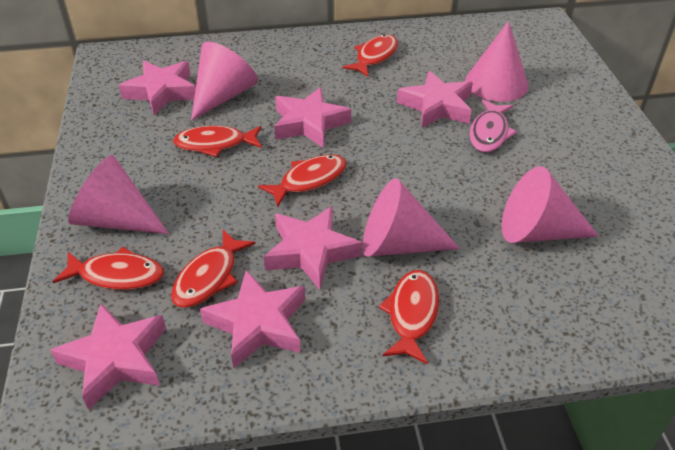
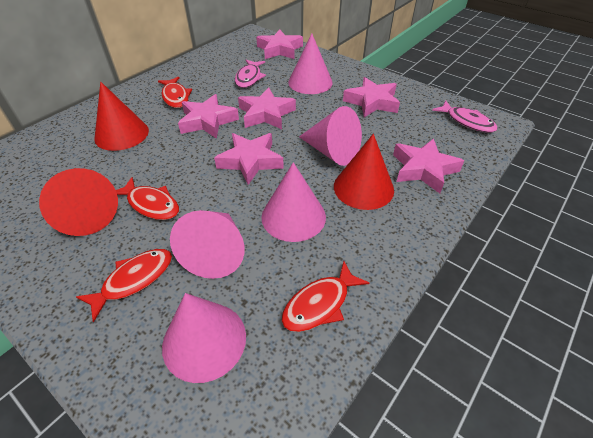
pink fish: [469,99,517,152] = 1 -> [235,60,266,88] [432,100,498,133] = 2
red cone: none = 0 -> [39,168,118,236] [94,82,149,151] [334,134,394,210] = 3
red fish: [52,247,164,290] [171,230,256,308] [173,126,262,157] [258,154,347,207] [343,35,398,77] [378,270,439,364] = 6 -> [76,249,172,322] [116,177,179,220] [158,76,192,108] [282,261,369,332] = 4

